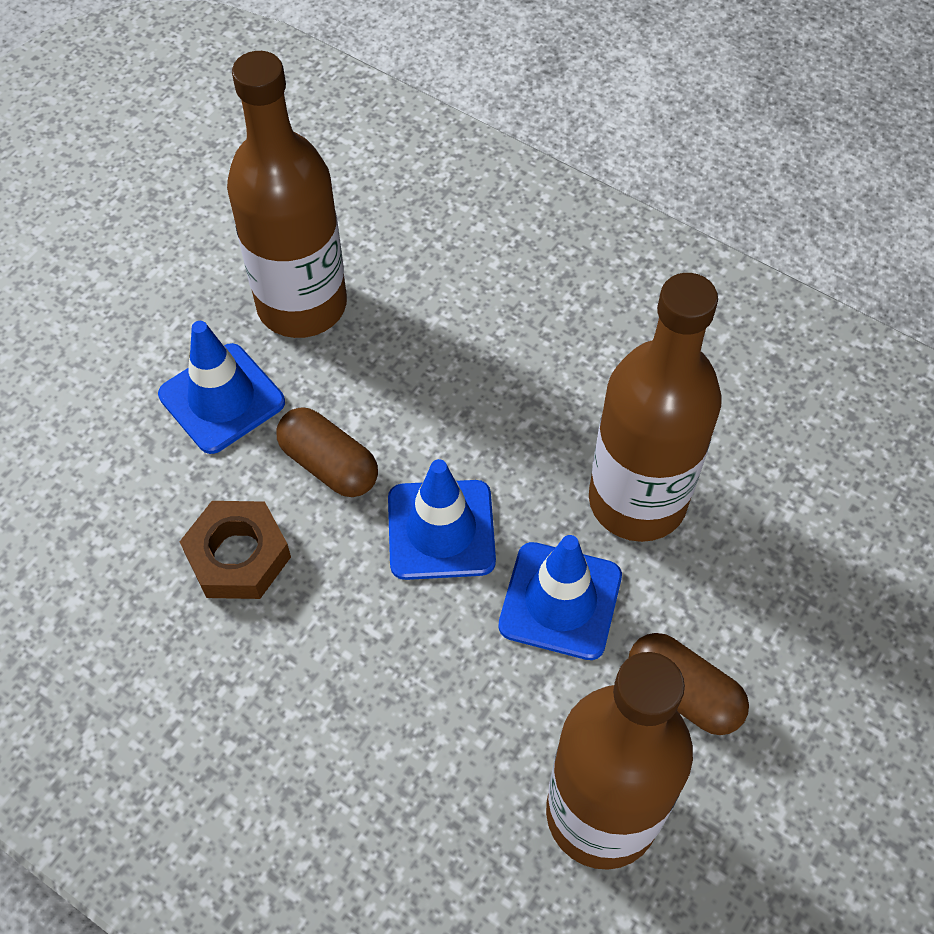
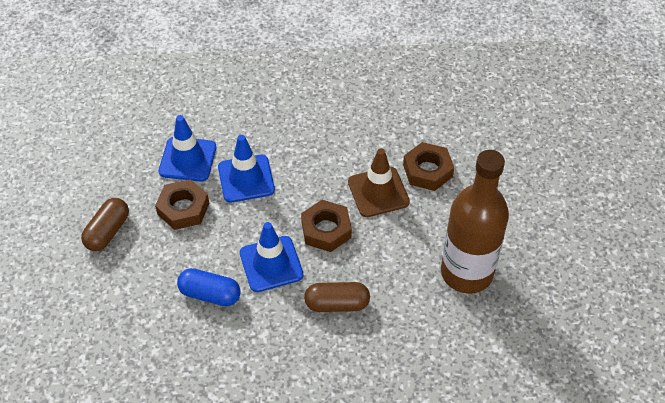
blue capsule: none = 0 -> [177,268,241,306] = 1
brown bottle: [227,51,347,338] [546,652,693,870] [589,273,722,542] = 3 -> [441,150,509,294] = 1
brown nut: [180,501,291,599] = 1 -> [155,179,209,230] [301,200,352,252] [403,142,454,191] = 3
brown traffic cone: none = 0 -> [348,148,410,217] = 1

